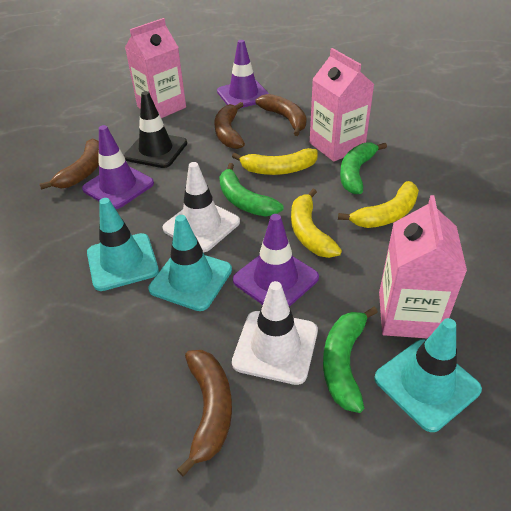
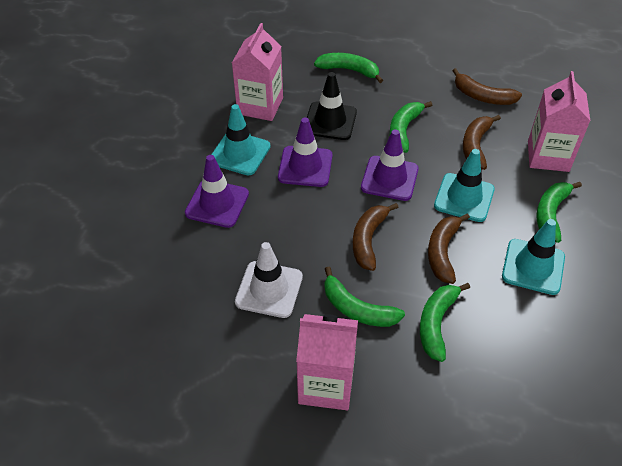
green banana: [219,163,283,216] [323,307,378,413] [340,142,387,194] = 3 -> [314,53,383,83] [324,267,405,327] [390,101,433,153] [420,283,470,362] [536,182,582,243] = 5
white traffic cone: [162,162,240,252] [232,281,318,385] = 2 -> [235,242,303,318] = 1
yellow banana: [232,148,318,175] [291,189,342,258] [338,181,419,228] = 3 -> none = 0

